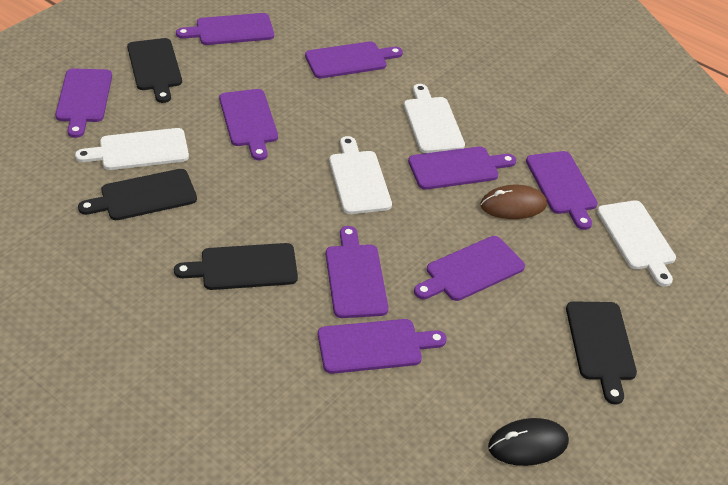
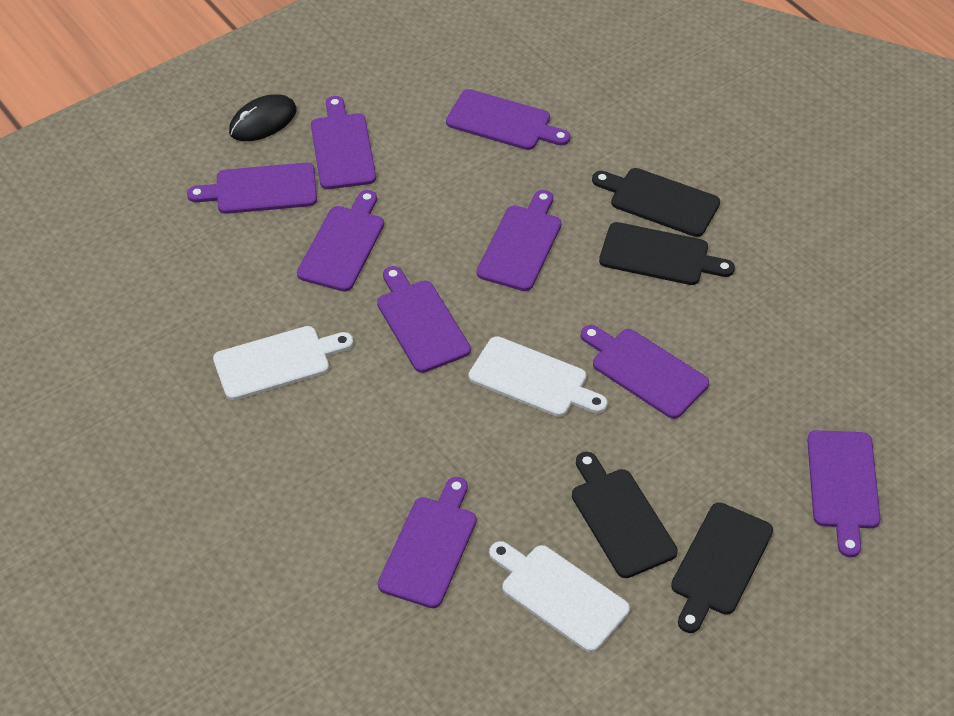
brown mouse: [480,185,547,219] = 1 -> none = 0
white cutting board: [75,128,189,170] [329,136,392,214] [404,84,465,153] [597,200,676,287] = 4 -> [213,326,353,400] [469,336,608,417] [489,541,630,652] = 3

